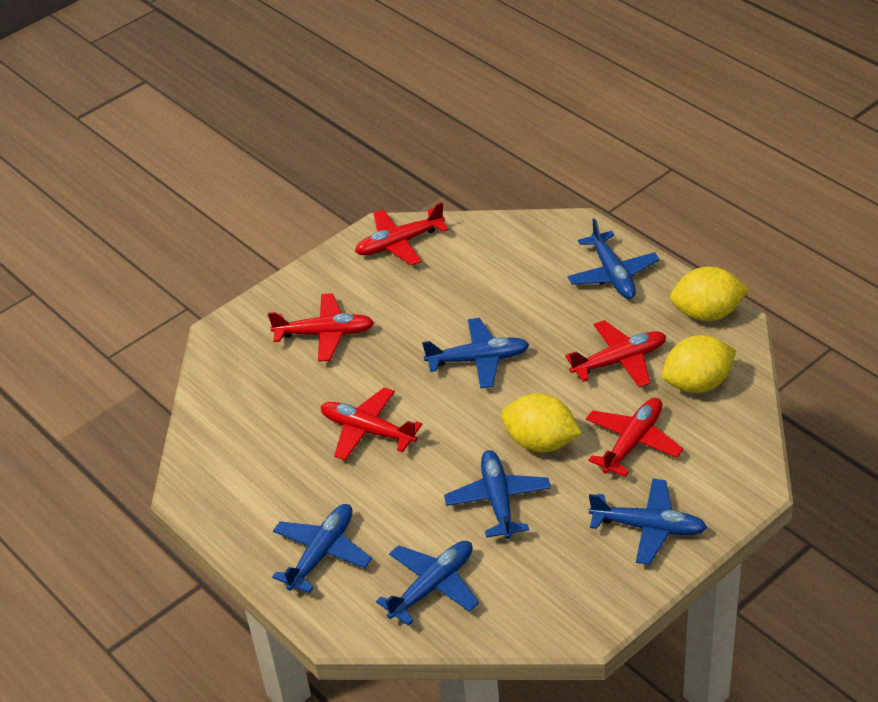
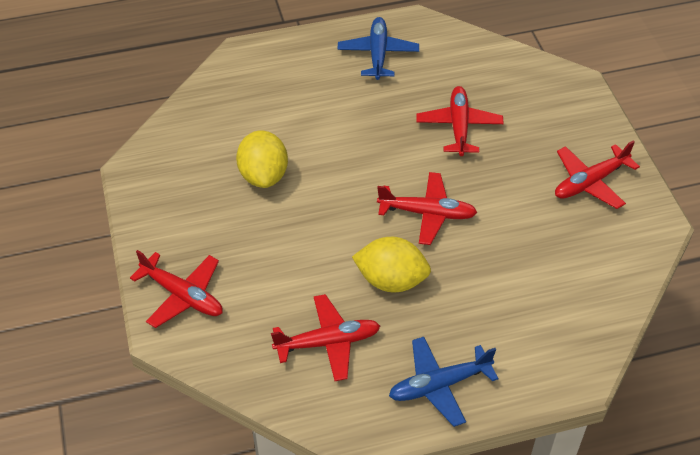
blue plane: [272,504,372,593] [376,541,479,626] [422,318,529,389] [444,450,551,539] [568,218,660,299] [589,479,707,565] = 6 -> [337,17,419,80] [389,337,499,427] = 2
yellow lemon: [501,393,582,453] [662,335,736,393] [670,267,749,321] = 3 -> [236,130,288,188] [352,237,431,292] = 2

